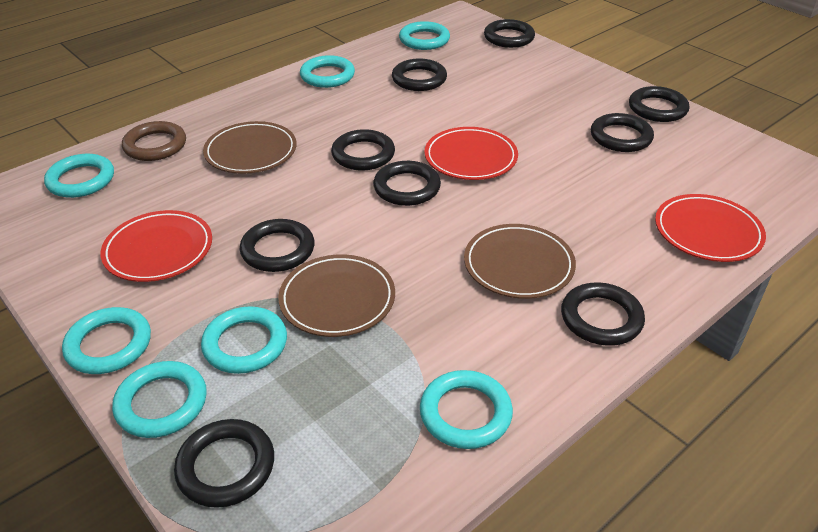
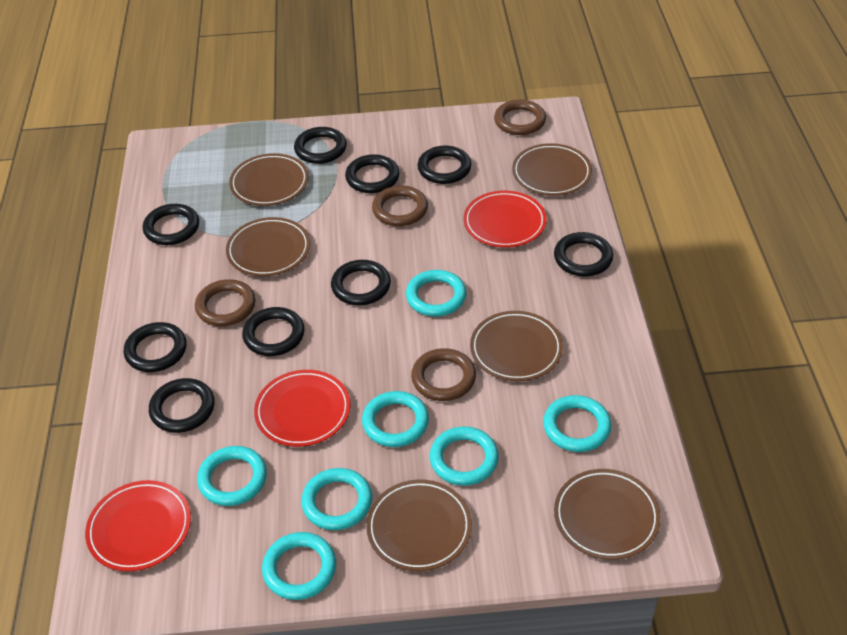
brown plate: [203,121,297,174] [278,254,395,337] [464,224,576,299] = 3 -> [226,217,310,276] [229,153,309,206] [366,479,472,571] [470,311,563,381] [512,143,592,196] [554,469,661,560] = 6
brown ring: [122,121,186,161] = 1 -> [195,279,256,326] [372,185,428,226] [411,348,476,401] [494,99,546,135] = 4

